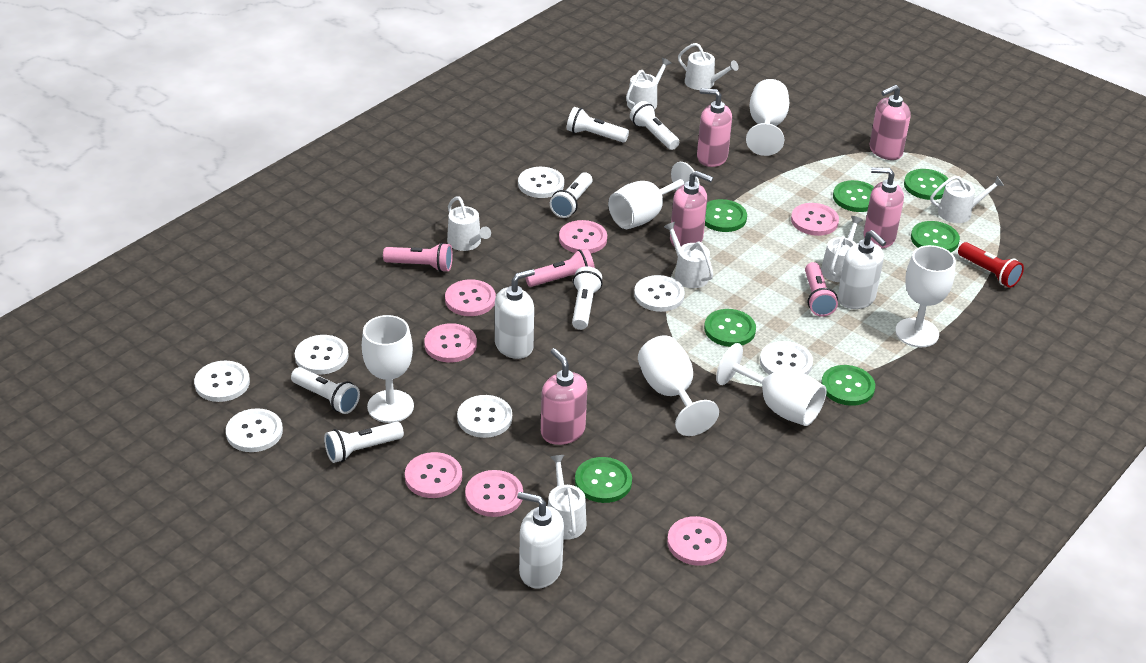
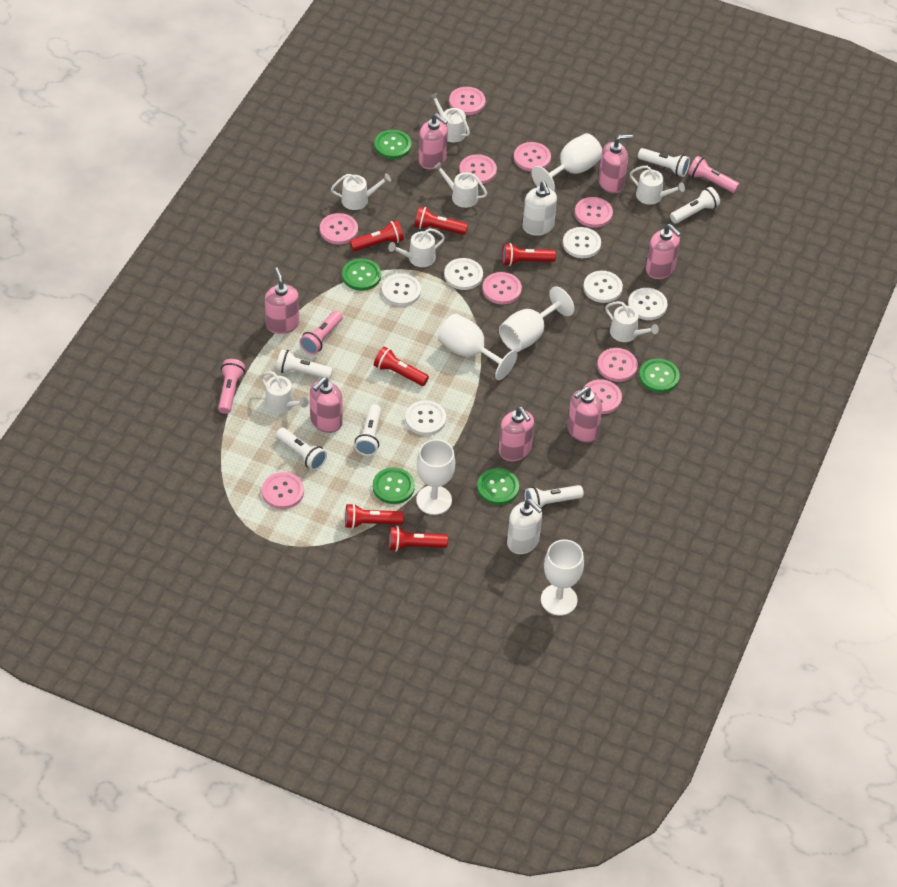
green button: [575,457,632,503] [704,309,756,347] [705,199,747,232] [821,365,875,406] [833,180,874,212] [904,169,948,200] [911,221,960,252] = 7 -> [342,258,381,291] [373,467,415,504] [374,130,412,159] [477,468,519,505] [639,359,680,393] = 5
pink button: [405,452,462,498] [424,323,477,362] [445,279,496,316] [465,470,523,517] [559,220,607,253] [667,516,727,566] [791,203,839,236] = 7 -> [262,472,304,509] [320,213,358,244] [449,87,486,115] [459,154,497,184] [482,272,522,304] [514,142,551,172] [575,197,613,228] [583,379,622,414] [597,348,638,382] = 9
pink soap dispenser: [541,348,587,445] [670,171,713,247] [697,88,732,167] [864,167,904,248] [870,85,911,160] = 5 -> [265,267,299,334] [310,377,343,433] [418,113,448,169] [498,407,534,461] [567,386,602,443] [598,134,633,194] [646,224,681,279] = 7
red flashlight: [958,242,1024,288] = 1 -> [345,503,404,529] [350,220,404,251] [374,346,429,386] [389,526,448,552] [414,206,468,235] [502,243,556,266] = 6
white button: [194,361,250,402] [226,408,283,452] [295,335,349,374] [457,395,512,438] [518,167,564,198] [634,275,685,312] [760,341,813,375] = 7 -> [382,274,421,306] [405,400,446,436] [444,258,483,290] [563,227,601,258] [583,271,623,303] [628,288,667,320] = 6
white goblet: [362,315,414,423] [608,162,700,229] [638,335,719,436] [716,343,827,426] [746,79,789,156] [895,245,956,347] = 6 -> [416,439,455,515] [438,313,518,380] [499,286,574,352] [532,133,602,191] [541,539,584,616] = 5
white soap dispenser: [495,269,535,359] [517,492,564,588] [838,230,886,309] = 3 -> [507,499,542,554] [523,181,557,236] = 2

